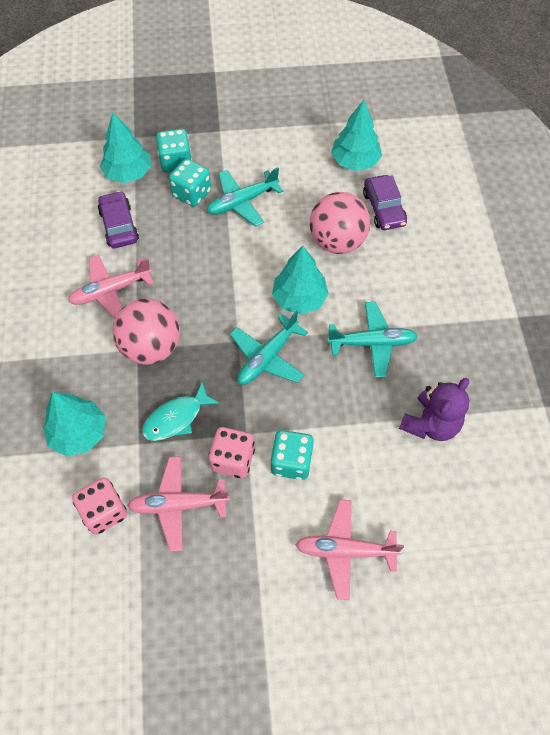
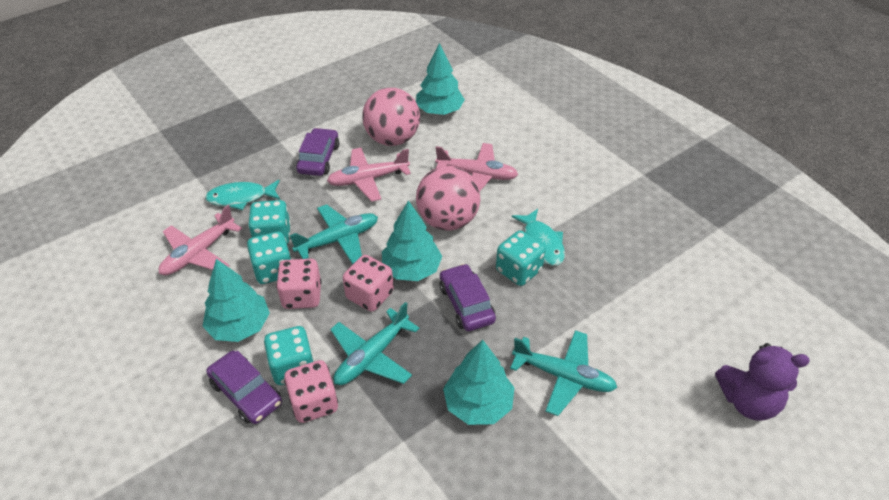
pink dice: [72,478,127,535] [208,427,255,478] = 2 -> [276,259,321,309] [284,360,338,423] [343,255,394,312] = 3
purple car: [98,191,139,248] [363,175,407,230] = 2 -> [206,351,282,424] [296,128,339,176] [439,264,496,331] = 3
turquoise dice: [156,129,192,172] [169,159,211,207] [270,430,314,480] = 3 -> [247,231,291,284] [248,200,291,244] [264,326,313,385] [496,231,546,286] = 4
turquoise fish: [142,381,220,441] = 1 -> [205,180,280,210] [512,209,565,266] = 2

